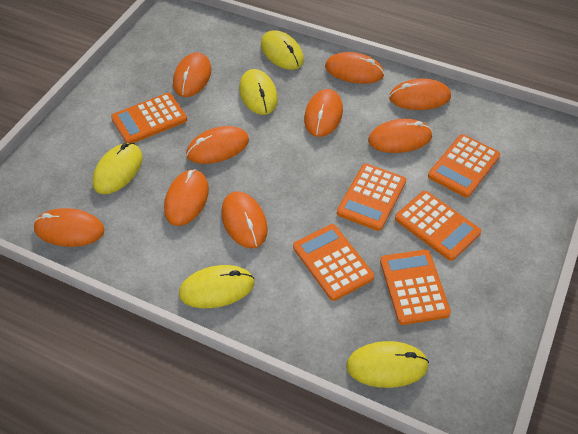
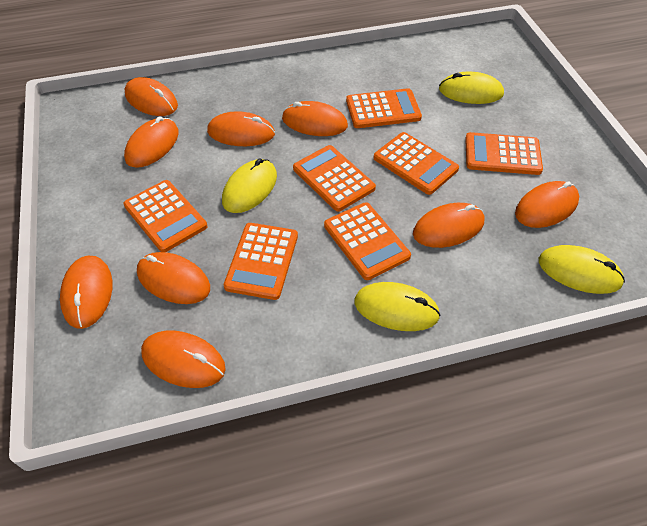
orange calculator: [111,93,187,143] [293,224,374,301] [337,164,406,231] [380,249,451,325] [395,191,481,261] [428,134,500,198] = 6 -> [123,180,207,252] [224,223,298,300] [293,145,376,212] [324,202,411,280] [346,88,422,128] [374,132,459,195] [465,132,543,175] = 7
yellow mouse: [92,143,143,194] [179,265,254,308] [239,69,278,115] [261,30,304,70] [346,341,429,388] = 5 -> [222,159,277,213] [354,282,441,331] [439,72,504,104] [539,245,625,294] = 4

